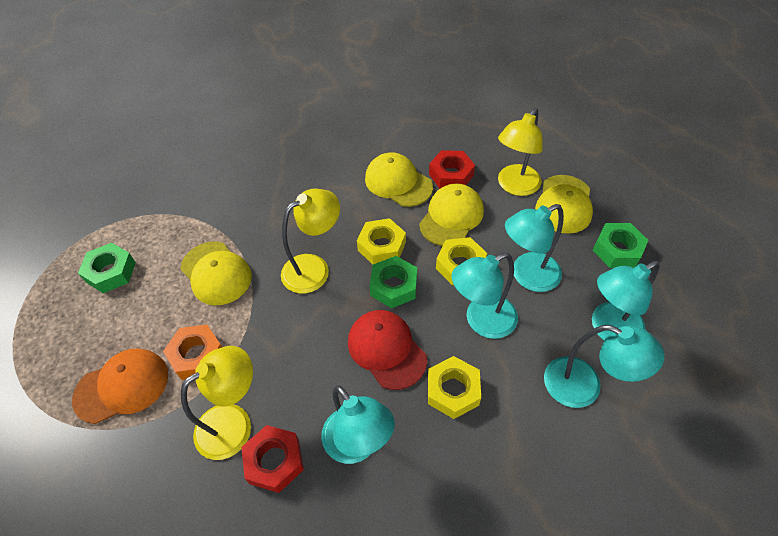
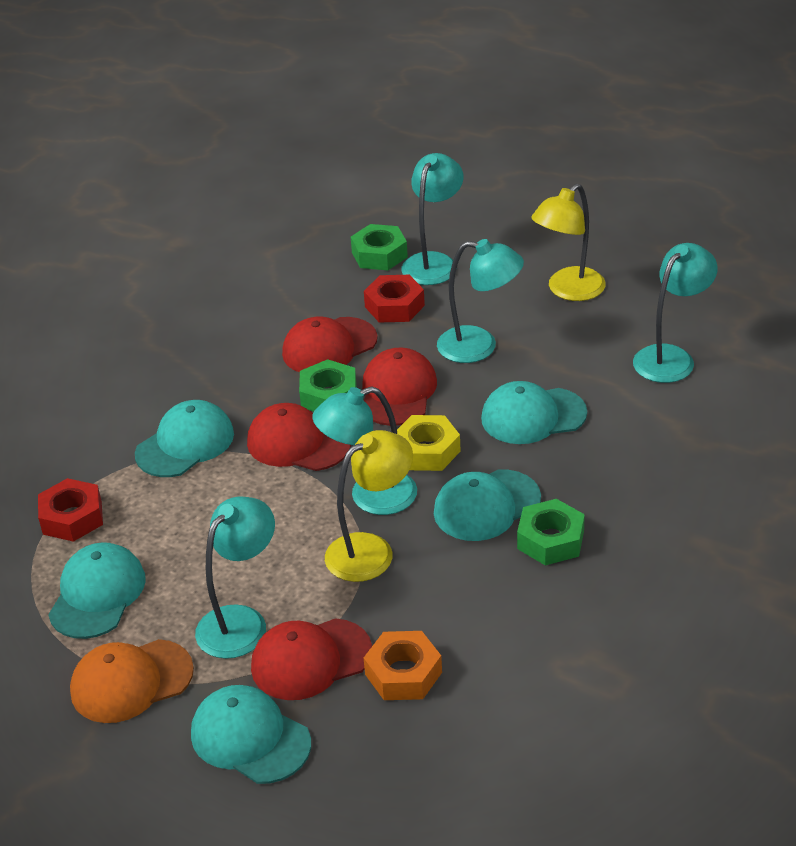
red cap: [348,310,427,390] = 1 -> [247,403,351,471] [251,618,372,700] [282,317,378,372] [362,348,437,426] = 4
turquoise cap: none = 0 -> [48,542,146,639] [135,400,234,477] [191,685,311,784] [434,469,541,541] [481,381,587,444] = 5
yellow cap: [181,241,252,306] [365,152,433,207] [419,183,484,246] [535,175,593,234] = 4 -> none = 0
yellow lamp: [181,346,253,460] [281,188,340,293] [498,108,543,196] = 3 -> [325,430,413,582] [531,184,606,301] = 2
yellow nut: [357,218,406,265] [428,356,481,419] [436,237,487,285] = 3 -> [397,415,461,471] = 1

